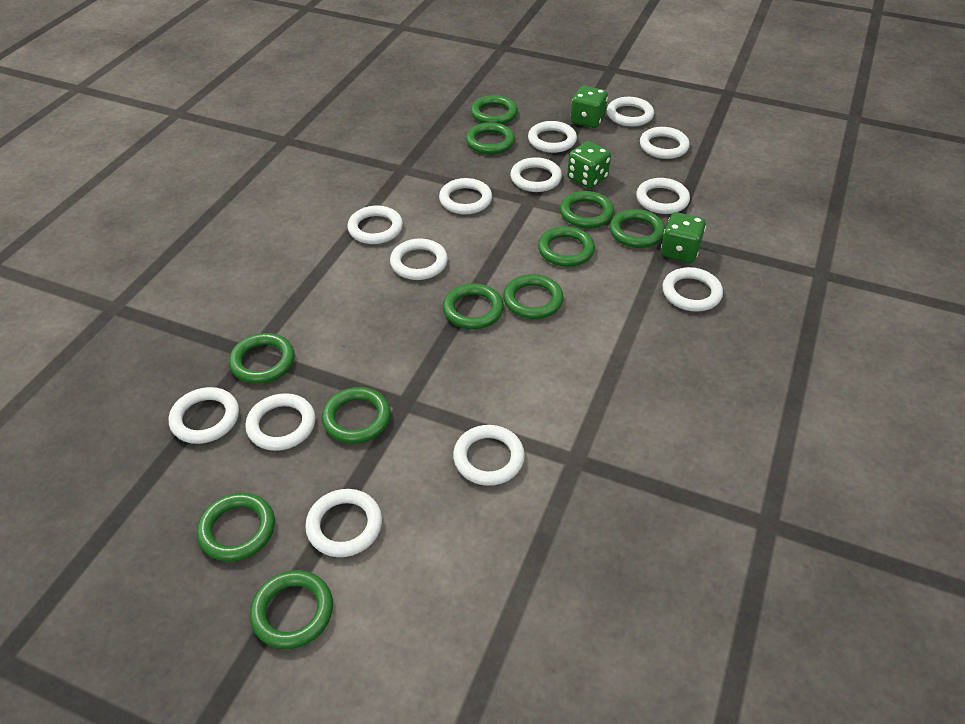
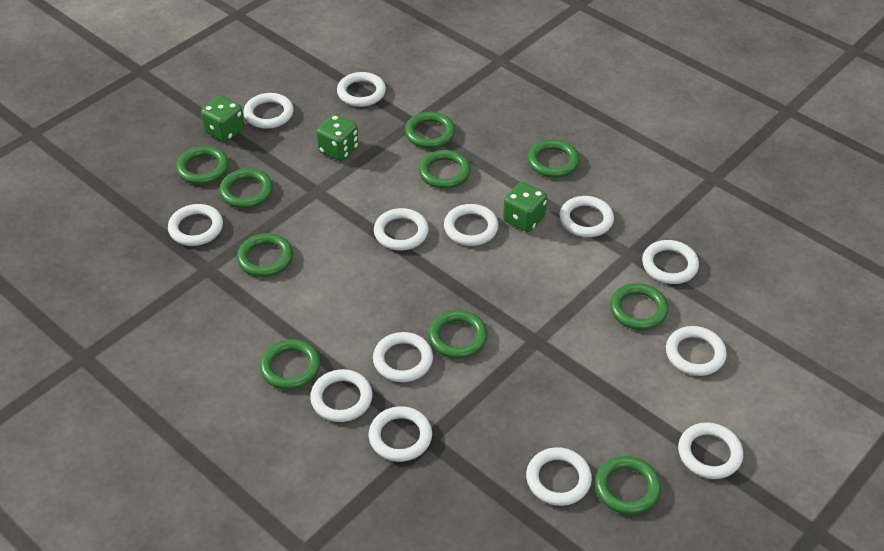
green ring: [197,493,275,562] [229,333,295,384] [250,570,333,649] [322,387,391,444] [443,283,504,329] [466,122,515,154] [471,95,518,124] [503,274,564,319] [538,226,595,267] [560,191,614,228] [609,209,665,248] = 11 -> [176,146,229,185] [219,168,273,208] [237,233,293,277] [260,339,321,390] [405,112,455,149] [419,150,471,189] [428,310,488,359] [528,139,580,178] [595,456,661,515] [610,283,669,330] = 10

